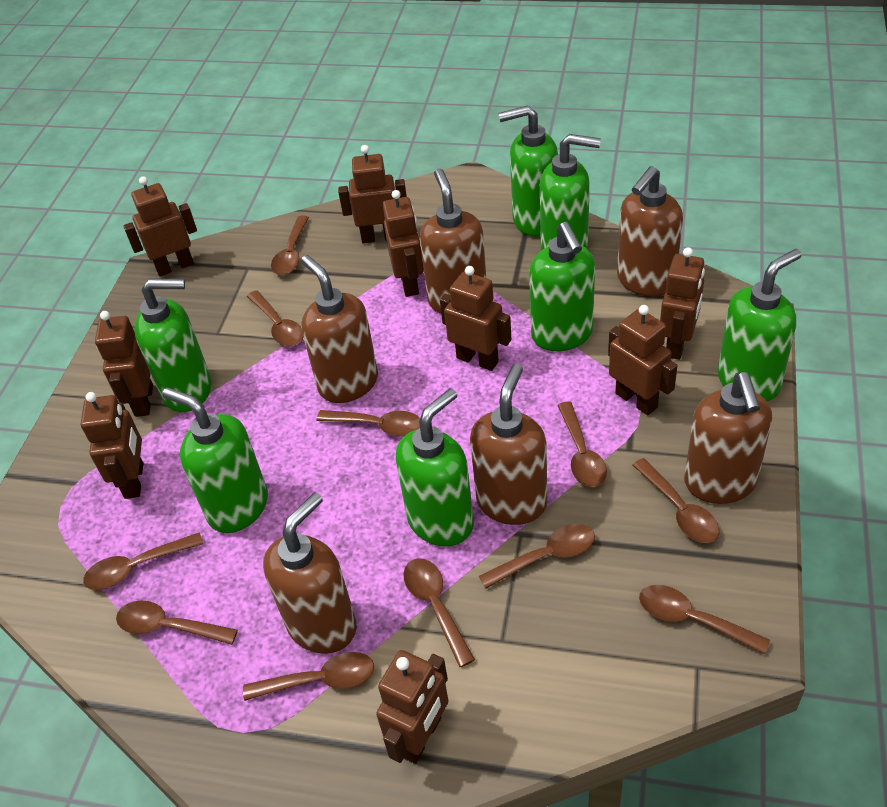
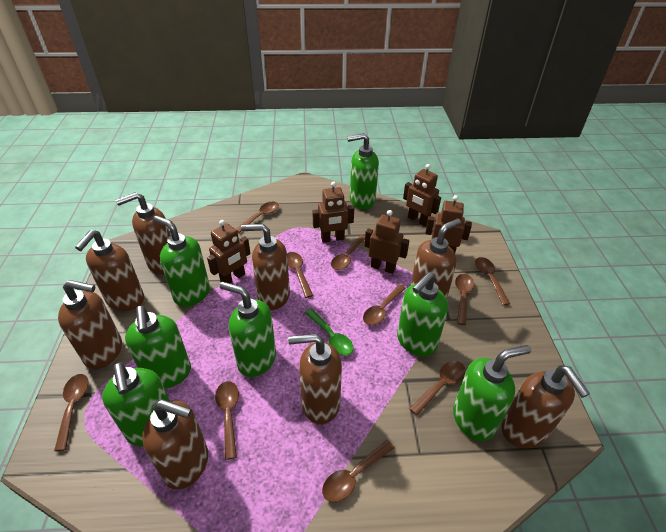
brown robot: [81,392,143,499] [95,311,153,417] [123,176,197,276] [338,145,407,243] [376,650,449,764] [383,190,424,297] [440,266,511,371] [608,305,677,415] [660,247,705,360] = 9 -> [207,220,251,284] [312,181,354,243] [365,210,410,274] [403,164,441,226] [425,195,472,253] = 5
brown soap dispenser: [263,492,357,654] [301,255,378,403] [420,168,486,314] [470,364,548,525] [617,166,683,297] [684,372,772,504] = 6 -> [58,280,122,369] [75,230,144,311] [115,192,171,274] [142,399,208,490] [241,224,290,310] [288,334,342,424] [411,218,461,299] [501,365,590,448] = 8
brown spoon: [83,532,203,590] [116,600,238,645] [243,652,374,701] [247,290,303,346] [271,216,309,275] [316,410,420,437] [404,558,475,667] [479,524,595,589] [557,402,607,487] [632,458,719,543] [639,585,770,654] = 11 -> [54,374,89,451] [215,381,239,460] [236,202,279,233] [287,252,313,298] [322,440,395,502] [331,235,365,270] [363,284,406,325] [409,361,466,416] [455,274,474,325] [475,257,510,306] = 10
green spoon: none = 0 -> [305,309,354,355] = 1

